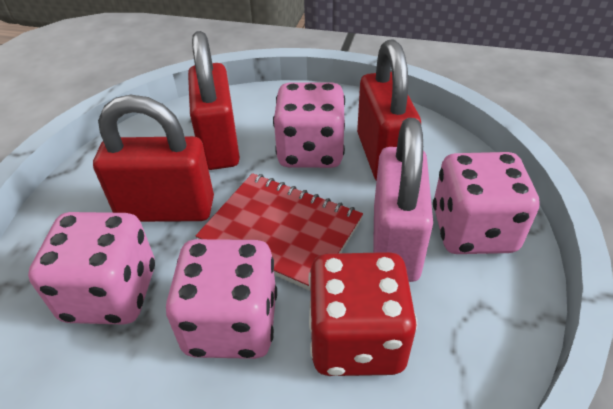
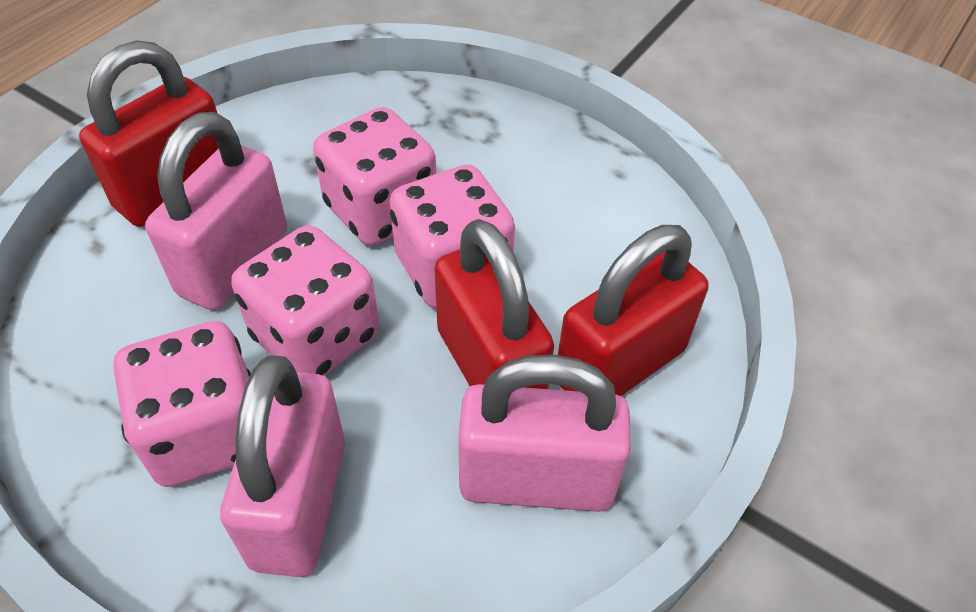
pink padlock: [373,118,433,282] = 1 -> [145,112,287,310] [220,356,345,577] [458,355,631,512] = 3
red dice: [308,252,417,376] = 1 -> none = 0
red notebook: [196,173,363,291] = 1 -> none = 0

